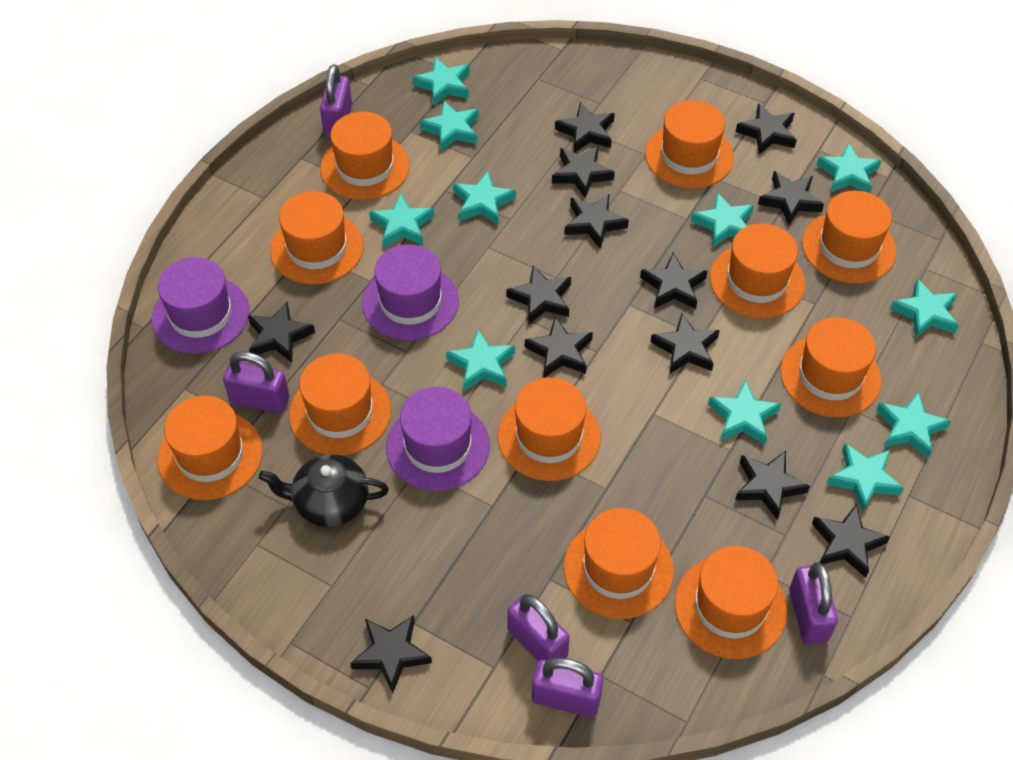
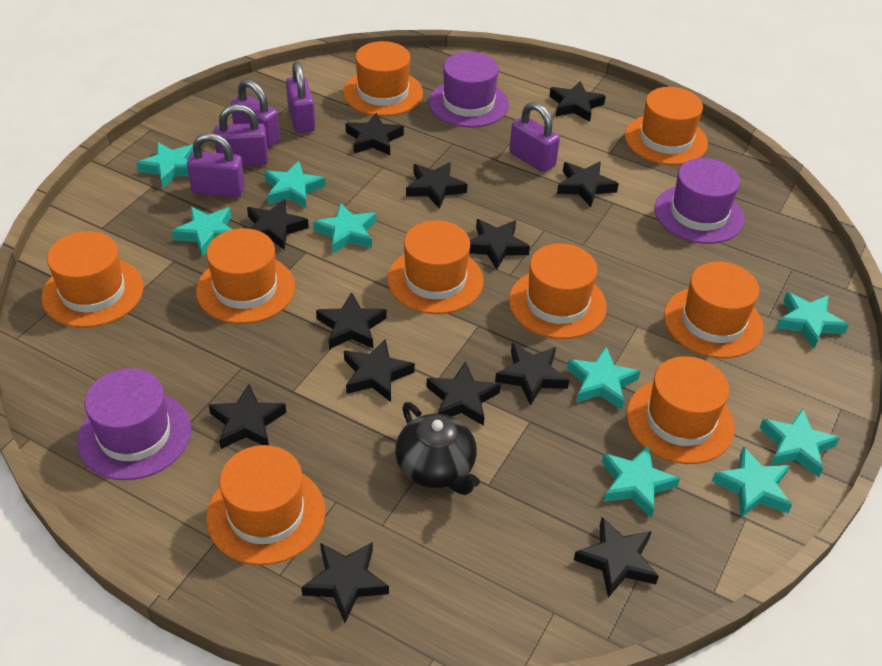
orange hat: [158,396,263,500] [270,191,364,284] [289,353,391,455] [320,112,410,200] [497,377,601,481] [563,508,674,619] [645,100,734,188] [675,546,787,659] [710,224,806,318] [780,317,882,417] [802,190,897,284] = 11 -> [41,231,144,328] [196,228,295,324] [206,445,325,565] [343,41,423,116] [387,220,484,314] [509,243,607,339] [625,87,708,165] [627,356,735,464] [664,262,764,359] = 9
turquoise star: [369,193,434,248] [412,57,470,106] [420,101,479,151] [446,329,515,391] [453,171,516,225] [691,193,754,248] [708,380,781,445] [817,143,882,193] [826,443,904,512] [876,392,951,459] [890,279,959,338] = 11 -> [136,142,193,188] [172,206,233,257] [264,161,325,208] [313,203,376,254] [566,347,641,410] [602,445,680,518] [712,446,792,518] [760,409,840,477] [776,292,849,348] = 9

